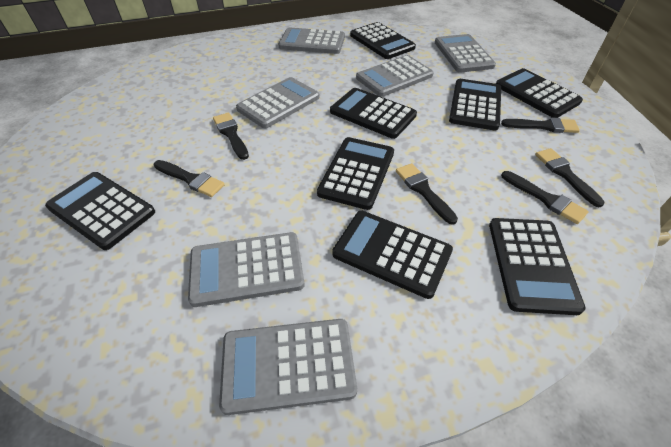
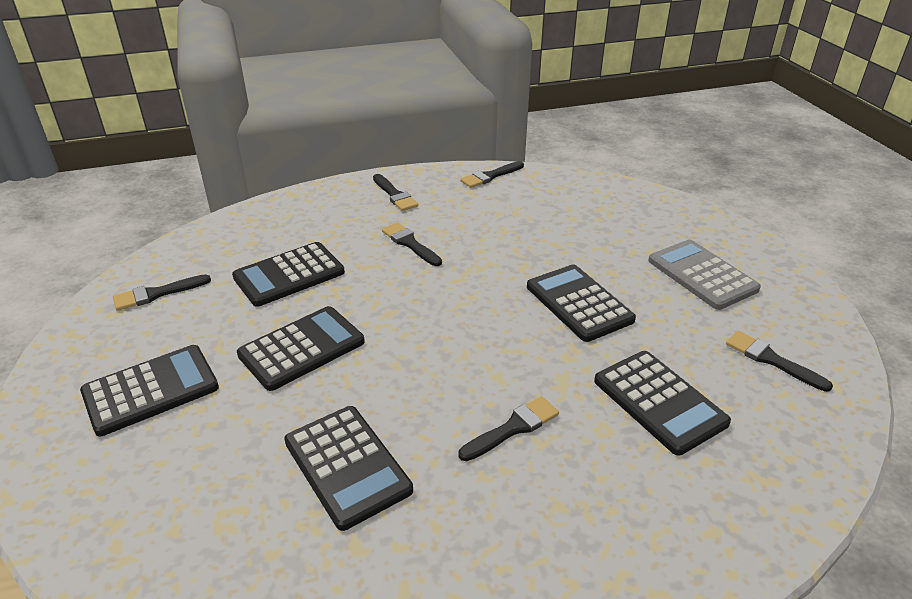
black calculator: [45,172,155,250] [317,137,394,210] [330,88,417,139] [332,211,453,299] [350,22,416,59] [449,79,501,131] [489,218,586,315] [496,68,583,118] = 8 -> [80,345,219,436] [232,242,345,306] [237,306,365,391] [284,406,413,531] [527,265,636,342] [594,351,731,455] = 6
grey calculator: [188,232,304,307] [219,319,357,415] [236,77,320,128] [278,27,345,54] [356,55,434,97] [435,34,496,73] = 6 -> [648,239,761,310] = 1

